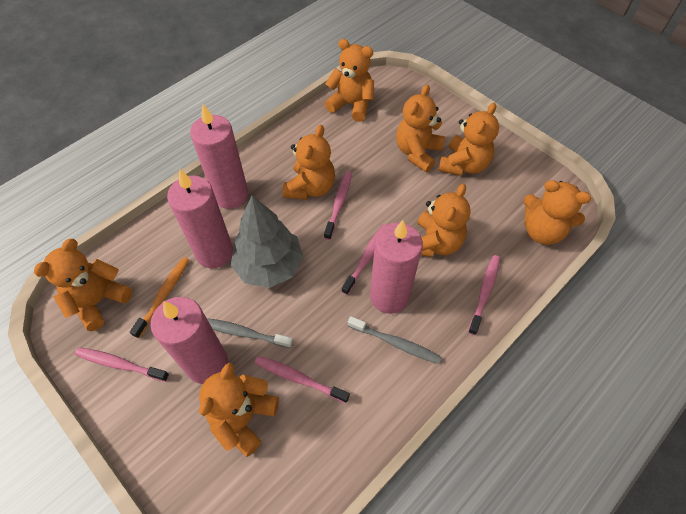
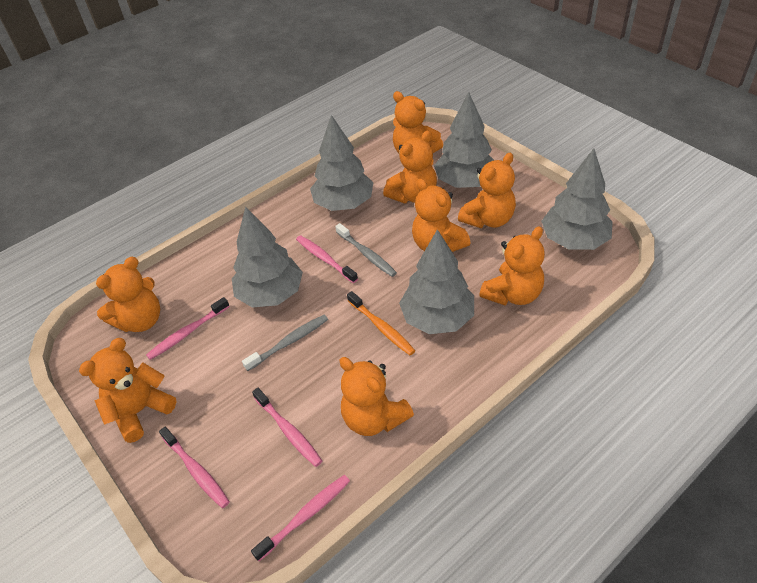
grey tree: [231,196,304,288] = 1 -> [232,206,303,308] [310,115,374,211] [399,229,474,334] [434,92,494,188] [541,149,613,250] = 5
pink candle: [151,297,228,384] [167,169,233,268] [190,104,248,209] [370,220,423,314] = 4 -> none = 0

